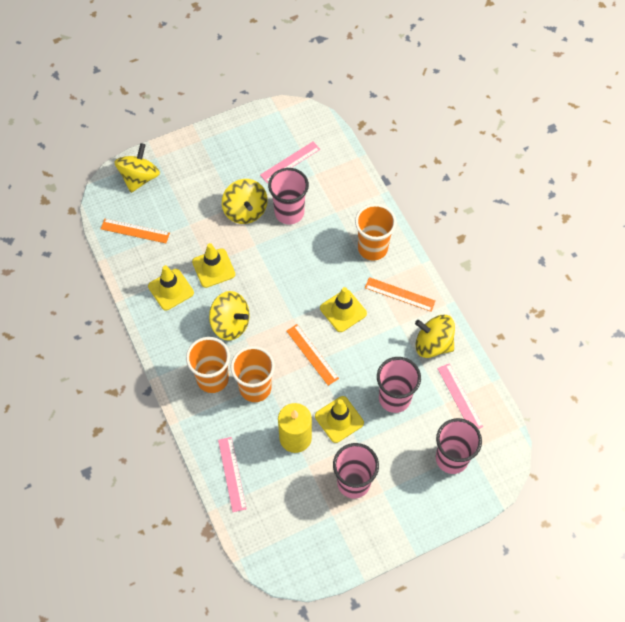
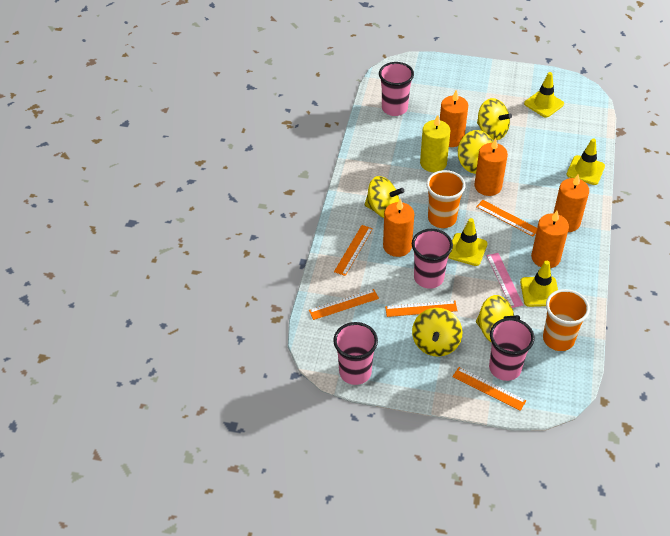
orange candle: none = 0 -> [383,199,414,257] [440,90,468,147] [475,138,508,196] [531,211,569,268] [553,174,589,232] = 5
orange cup: [186,337,230,393] [230,346,275,402] [355,204,396,261] = 3 -> [426,170,466,228] [543,289,590,351] = 2
orange ruler: [101,219,170,243] [287,324,339,386] [365,277,436,312] = 3 -> [309,289,379,320] [334,225,373,276] [385,301,458,317] [452,367,526,411] [476,200,537,237] = 5
pink ruler: [218,437,247,512] [260,142,320,183] [437,363,483,429] = 3 -> [487,253,523,308] = 1
yellow spinning top: [114,143,160,193] [209,291,250,341] [222,179,268,224] [415,315,455,358] = 4 -> [364,176,404,218] [412,308,462,357] [458,130,493,174] [476,295,520,342] [477,98,512,140] = 5

